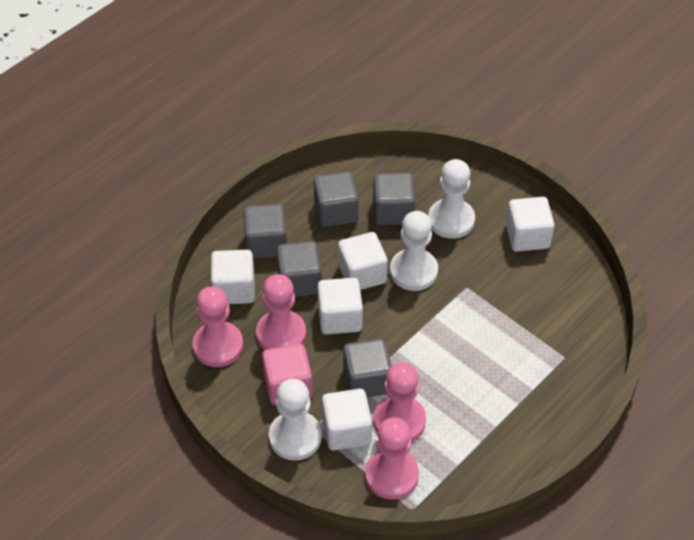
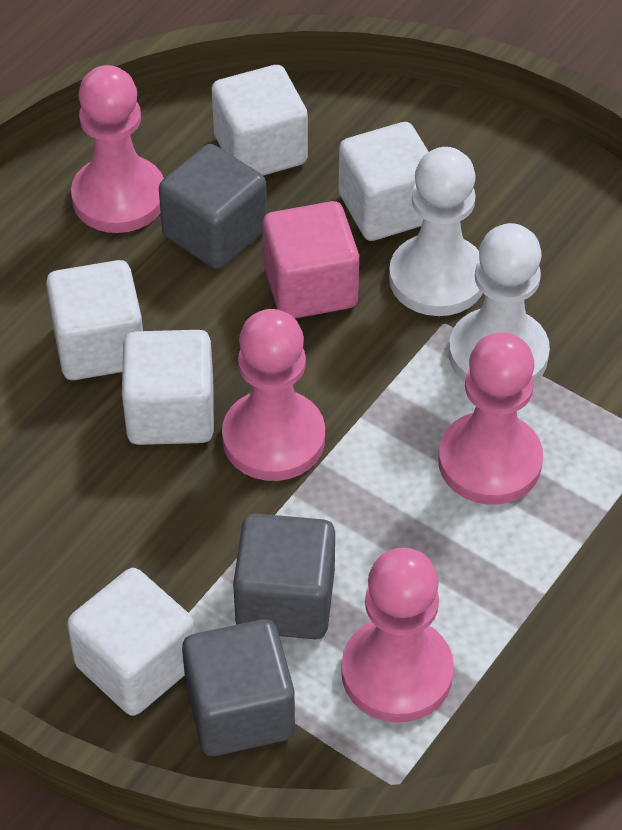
grey cube: [244,204,287,259] [277,241,322,297] [314,172,359,227] [343,339,392,397] [373,173,415,225] = 5 -> [159,144,267,269] [182,619,295,756] [233,513,335,639] = 3
white pawn: [269,379,322,461] [390,211,438,291] [428,159,475,239] = 3 -> [389,147,483,316] [449,223,550,384] = 2

